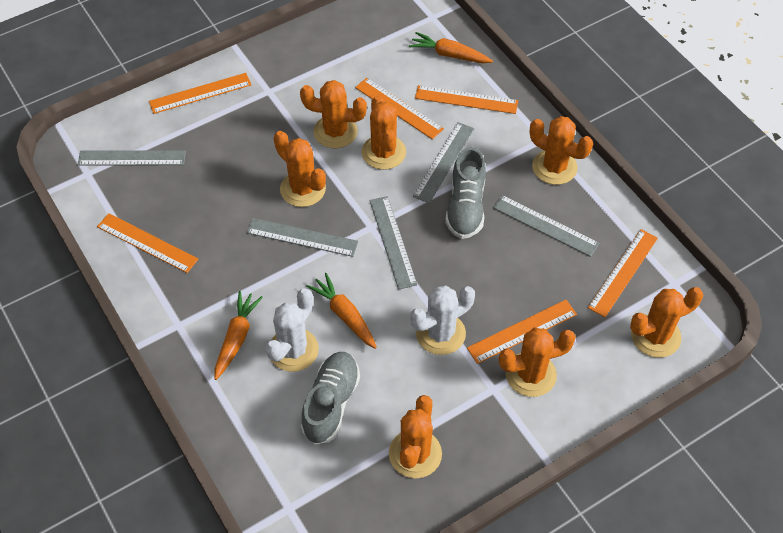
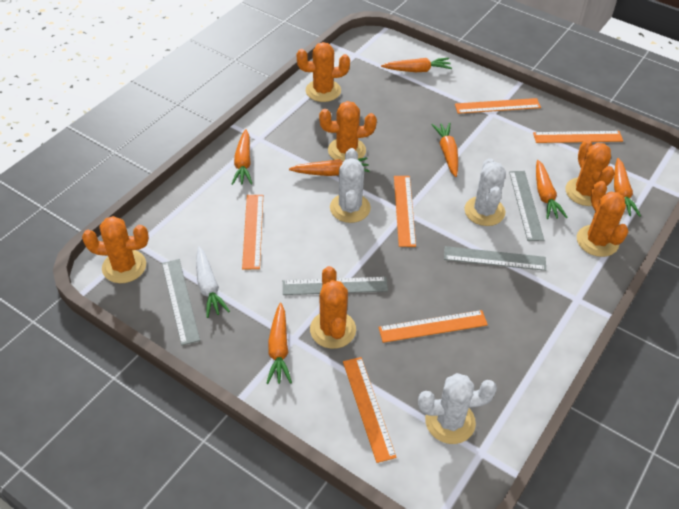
grey ruler: [78,150,186,165] [247,218,358,257] [370,196,417,289] [413,122,474,203] [493,195,599,257] = 5 -> [162,259,200,346] [283,277,388,295] [444,246,546,271] [509,171,544,241] = 4
grey shoe: [301,352,360,445] [445,147,486,239] = 2 -> none = 0
orange cactus: [274,131,326,207] [300,80,367,148] [361,96,406,170] [389,395,442,478] [499,328,576,397] [530,116,593,185] [630,287,703,358] = 7 -> [82,216,149,283] [297,42,350,102] [310,266,356,349] [319,101,377,161] [565,140,615,206] [577,181,628,257] = 6
orange carrot: [215,291,263,380] [306,273,377,349] [409,32,493,63] = 3 -> [232,129,252,185] [266,303,292,384] [289,158,370,176] [381,58,452,72] [431,123,458,177] [536,160,568,219] [614,158,641,217] = 7
white cactus: [265,288,319,372] [410,286,475,355] = 2 -> [330,148,371,223] [418,373,497,444] [464,158,506,226] = 3
white carrot: none = 0 -> [196,246,230,318] = 1

